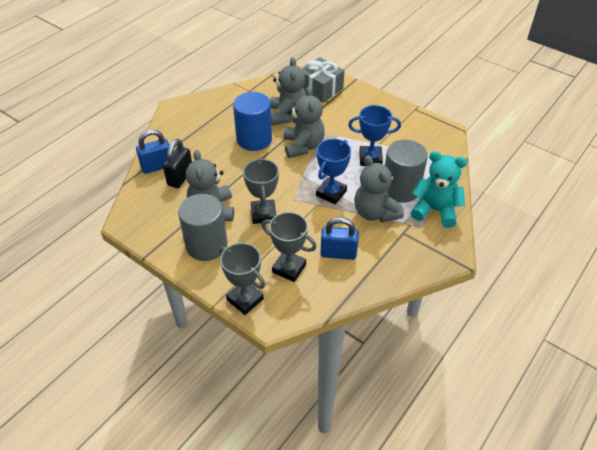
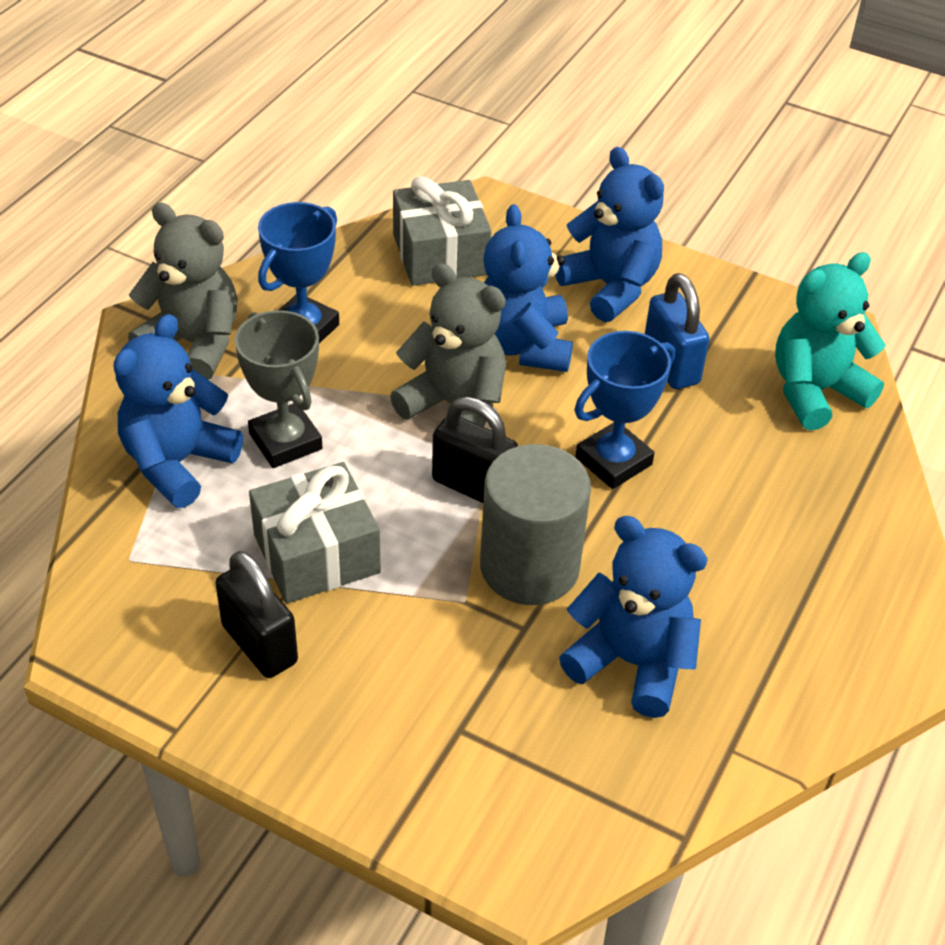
black padlock: [163,139,192,188] = 1 -> [215,551,298,678] [432,397,518,503] = 2
blue cylinder: [233,92,272,151] = 1 -> none = 0
blue padlock: [136,130,169,174] [320,217,359,260] = 2 -> [645,273,710,389] = 1
blue teddy bear: none = 0 -> [113,314,243,508] [483,204,573,372] [555,147,664,322] [559,516,708,718] = 4
grey cylinder: [178,194,227,261] [385,140,428,203] = 2 -> [480,444,591,605] = 1
grey gift: [302,57,345,103] = 1 -> [249,462,381,603] [393,176,492,286] = 2
grey teddy bear: [186,150,234,221] [270,57,306,125] [284,87,325,158] [354,155,404,222] = 4 -> [128,203,238,380] [390,263,507,427] = 2
grey trophy: [219,243,265,315] [243,158,279,224] [262,212,317,282] = 3 -> [235,310,322,468] = 1

